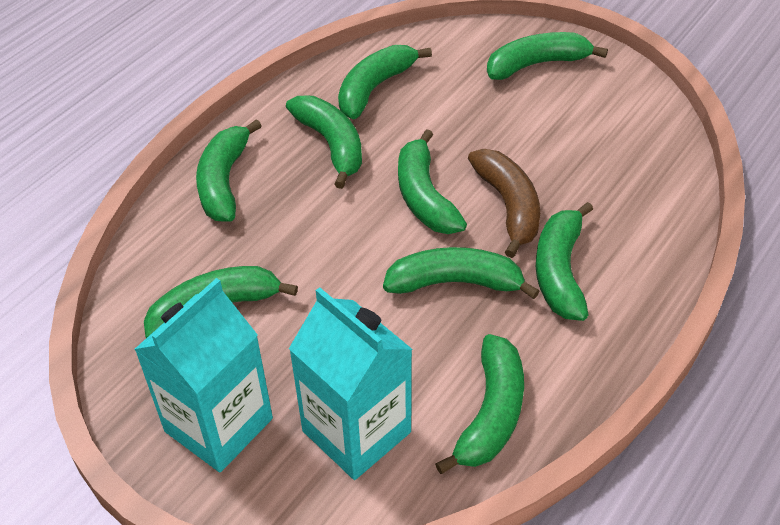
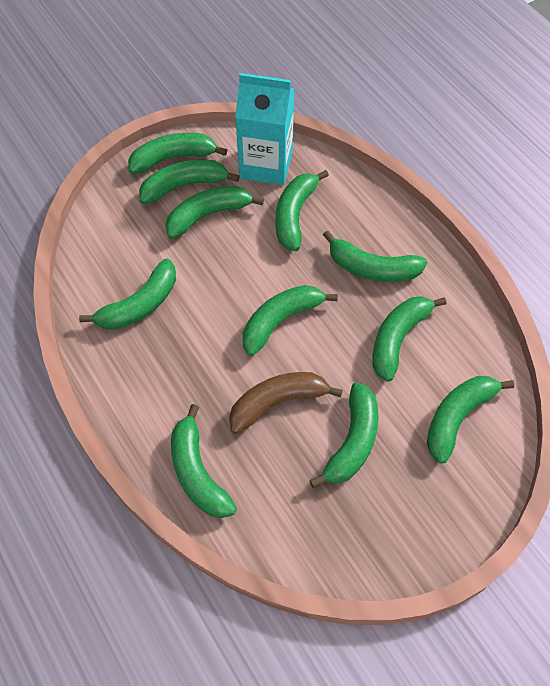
green banana: [144,266,298,338] [196,119,261,222] [286,96,362,189] [338,45,432,119] [383,247,540,299] [398,129,467,234] [435,334,524,474] [487,32,608,80] [536,202,593,321] = 9 -> [79,259,176,330] [128,133,227,174] [139,159,240,204] [165,186,264,239] [171,404,237,518] [243,285,338,356] [275,170,329,251] [309,382,379,488] [323,230,427,282] [372,296,446,382] [427,376,514,464] = 11
turquoise carton: [134,278,273,472] [289,287,413,480] = 2 -> [235,73,294,185] = 1

